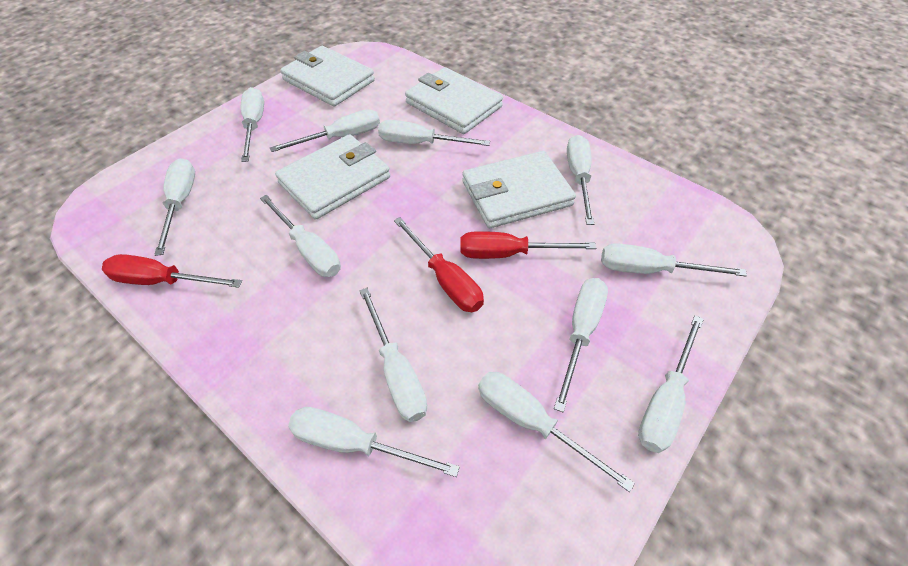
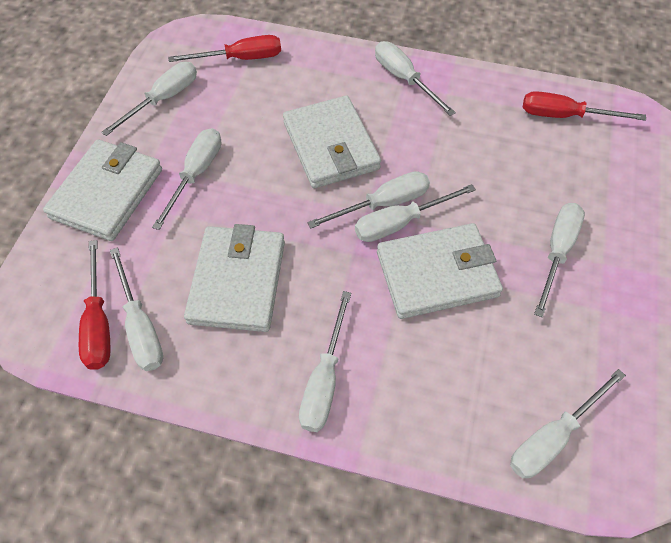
white screwdriver: [154,158,195,256] [241,87,264,162] [260,195,341,277] [270,109,380,152] [288,407,460,477] [359,288,427,422] [378,120,490,146] [478,372,635,492] [554,278,608,412] [567,135,594,225] [601,243,747,277] [638,315,704,453] = 12 -> [101,62,197,136] [110,247,163,371] [152,128,221,230] [299,291,351,432] [307,171,430,229] [355,184,476,242] [375,41,456,116] [510,369,626,478] [534,203,585,317] = 9

